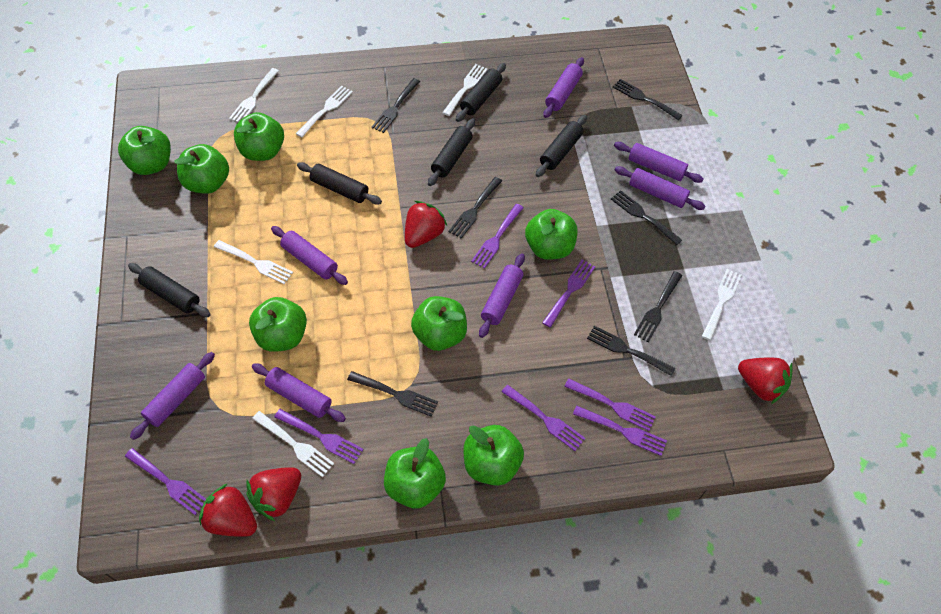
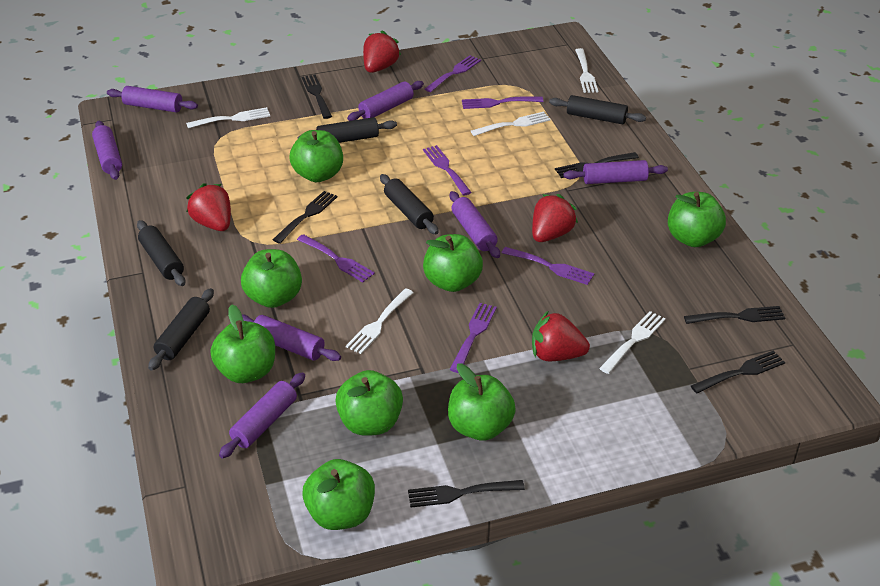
black fork: [347,371,438,417] [371,78,420,133] [449,177,502,239] [587,326,676,376] [611,190,682,245] [613,79,683,120] [634,271,682,342] = 7 -> [273,191,337,244] [302,75,332,119] [408,480,525,507] [555,152,639,178] [684,306,785,324] [691,350,785,393] = 6
purple fork: [125,448,206,515] [274,409,364,464] [471,204,524,269] [501,385,585,451] [542,260,596,328] [564,378,656,431] [573,406,667,456] = 7 -> [297,234,375,282] [423,145,472,196] [425,55,481,92] [450,303,497,373] [462,97,543,109] [501,247,594,285] = 6
white fork: [214,240,293,284] [229,68,279,122] [252,411,334,477] [296,86,353,137] [442,64,487,116] [702,269,742,341] = 6 -> [186,107,270,128] [346,288,414,354] [471,112,551,136] [575,48,598,93] [599,311,666,374] = 5

